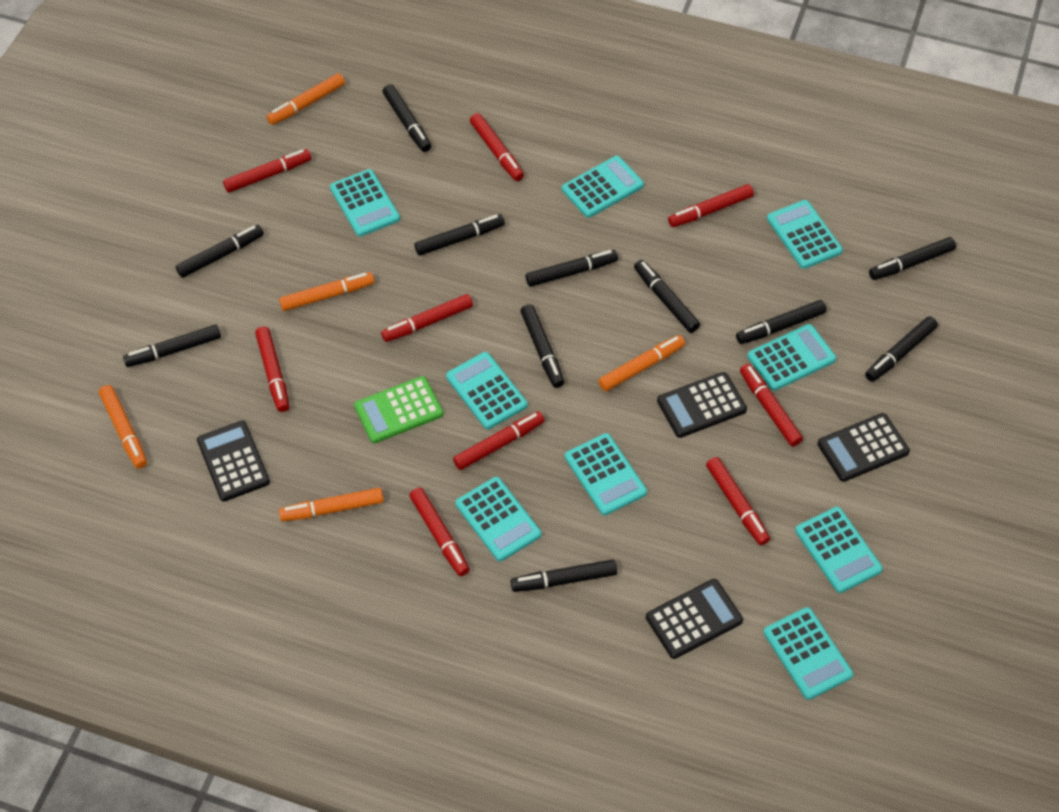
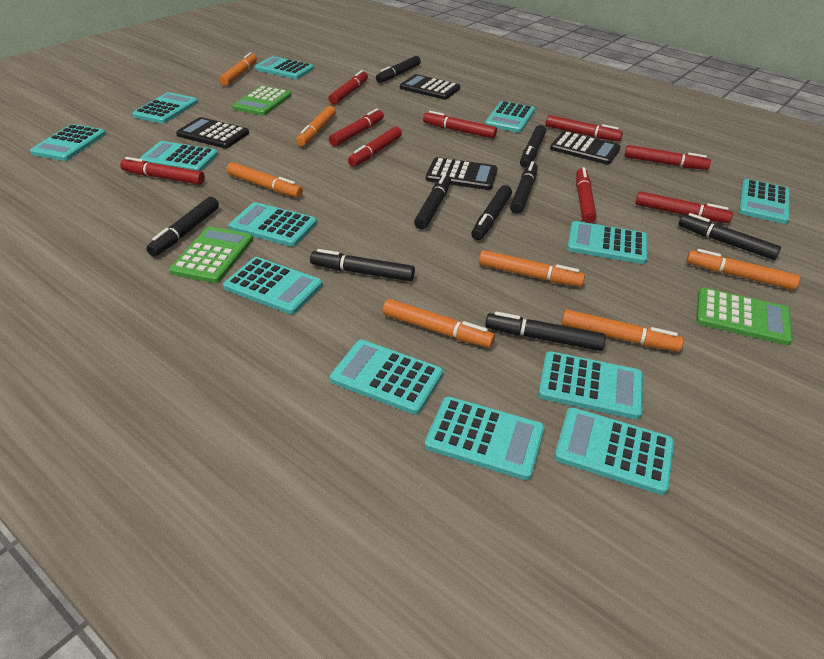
black marker: [123,325,221,367] [175,225,264,278] [382,84,431,152] [414,214,505,256] [511,559,617,592] [520,304,564,388] [526,250,618,287] [634,260,700,333] [736,300,827,344] [865,316,938,382] [869,237,956,280] = 11 -> [146,197,219,256] [310,249,415,281] [376,56,421,83] [414,174,451,229] [471,185,512,240] [485,311,606,351] [510,161,538,214] [520,125,546,168] [678,213,781,260] = 9
green calculator: [354,376,443,443] = 1 -> [169,226,253,283] [232,86,292,116] [696,288,793,345] = 3
orange marker: [99,385,147,469] [267,73,345,125] [279,272,374,311] [279,488,384,521] [598,335,685,391] = 5 -> [219,52,257,86] [227,162,303,198] [296,106,336,146] [382,299,495,348] [479,250,585,287] [561,309,684,352] [686,249,800,290] = 7
turquoise calculator: [330,169,400,237] [446,352,528,429] [456,477,541,561] [562,156,644,218] [565,433,647,516] [747,324,836,391] [764,607,853,700] [767,200,843,269] [795,507,883,593] = 9 -> [30,124,106,161] [132,92,198,124] [139,141,218,171] [223,257,323,314] [228,202,317,247] [255,56,314,79] [330,340,443,415] [425,396,545,480] [485,101,535,133] [538,351,643,420] [554,407,674,495] [567,221,648,264] [739,179,790,224] = 13

